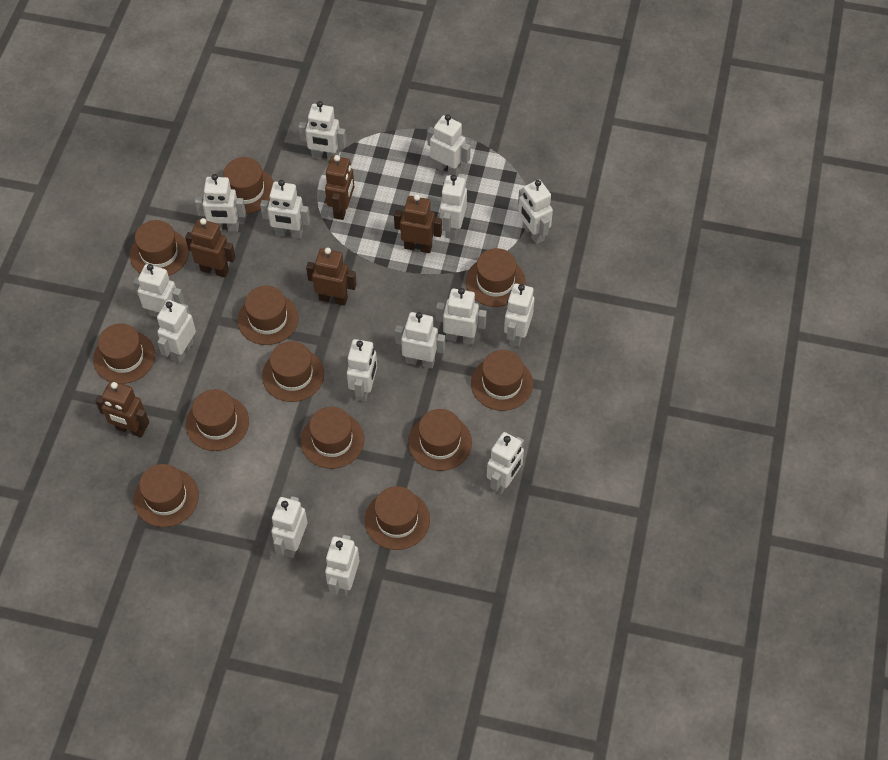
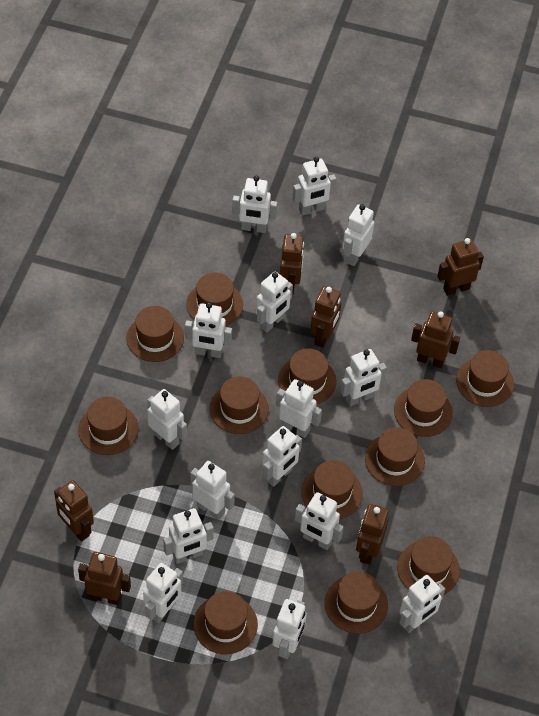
brown robot: [95,381,149,437] [185,218,236,278] [306,248,357,306] [325,155,354,220] [394,194,442,253] = 5 -> [54,480,94,542] [78,552,131,605] [280,233,304,295] [310,286,341,348] [356,504,389,565] [411,311,460,368] [437,238,484,296] = 7

